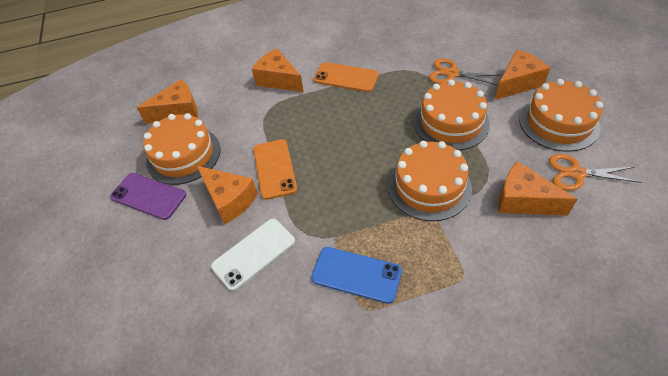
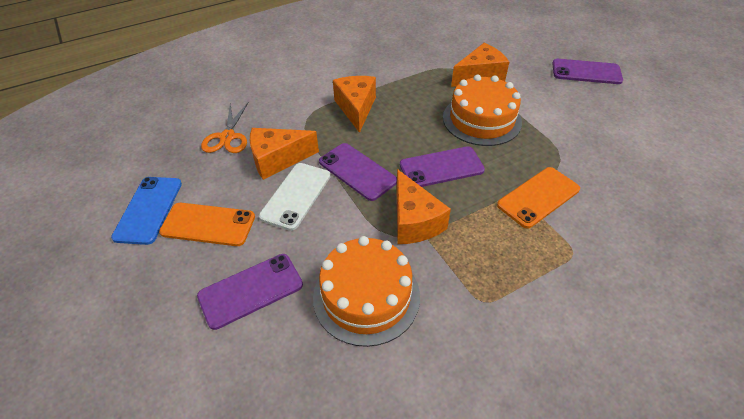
orange cake: [143,113,220,185] [388,141,472,221] [414,79,490,150] [519,79,603,152] = 4 -> [313,236,420,347] [443,75,522,146] = 2
orange cheese: [136,79,198,124] [197,166,258,224] [252,48,304,92] [495,50,550,100] [498,161,577,215] = 5 -> [250,128,319,180] [333,76,376,133] [396,169,451,244] [451,43,509,87] = 4
orange scissors: [429,58,500,85] [549,154,642,191] = 2 -> [201,102,249,153] = 1
purple phone: [110,173,186,220] = 1 -> [197,254,303,330] [319,143,397,201] [400,146,485,187] [552,59,623,84] = 4

